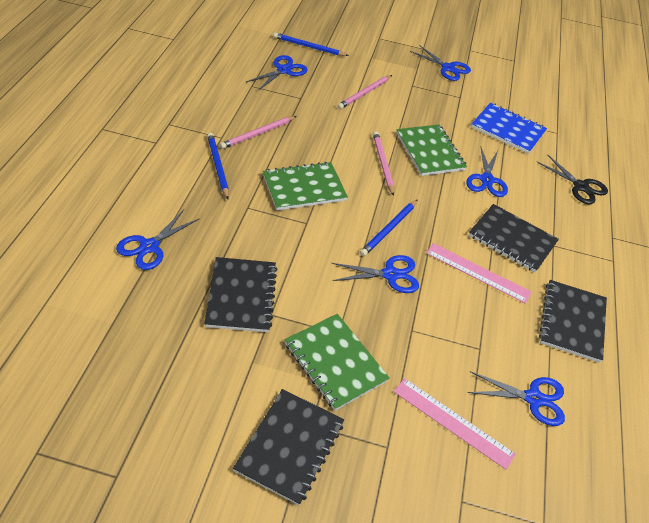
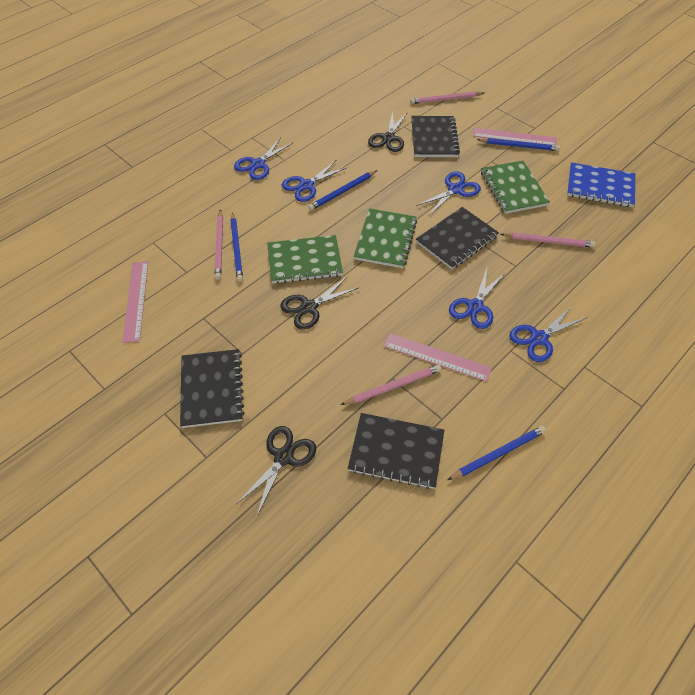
black scissors: [536,154,608,204] = 1 -> [237,426,316,517] [280,276,358,329] [368,111,408,152] = 3
blue pencil: [207,133,229,199] [273,32,349,56] [360,200,418,256] = 3 -> [230,212,243,282] [308,170,377,211] [448,426,546,480] [476,138,560,151] = 4
blue scissors: [116,210,200,270] [246,55,308,91] [331,255,419,293] [410,45,471,81] [466,148,508,197] [468,371,565,426] = 6 -> [234,137,293,180] [282,160,347,202] [416,171,481,216] [449,268,505,329] [509,305,586,362] = 5
pink pencil: [220,116,297,149] [337,75,392,109] [373,131,394,196] = 3 -> [215,209,223,280] [341,365,441,405] [410,91,484,104] [501,232,596,248] = 4
pink ruler: [394,378,516,470] [426,243,532,304] = 2 -> [123,261,148,343] [383,333,492,382] [473,128,557,145] = 3

